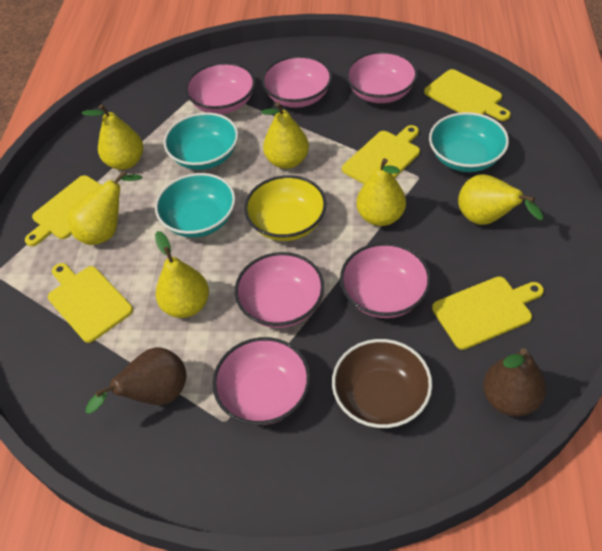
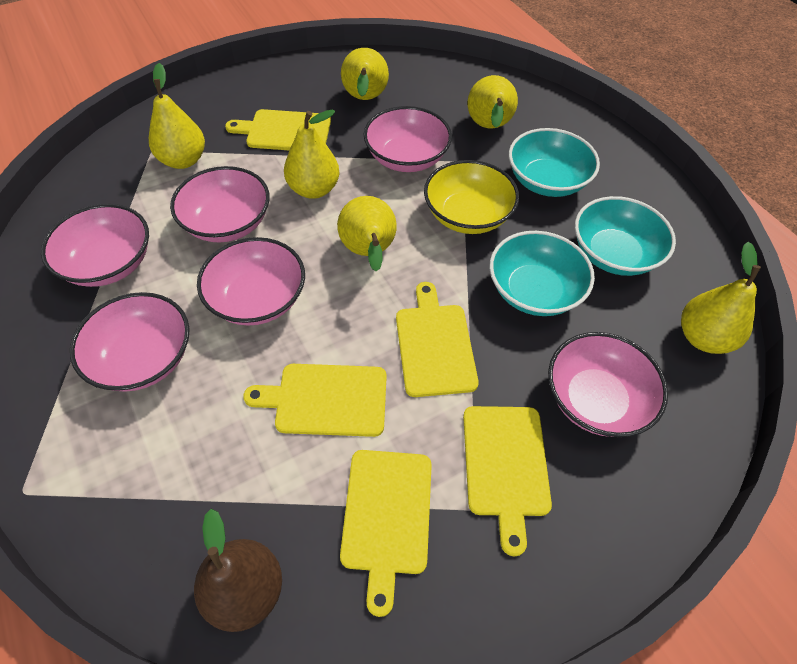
brown bowl: [332,339,432,428] = 1 -> none = 0
brown pear: [86,347,186,414] [483,348,546,417] = 2 -> [194,509,282,632] = 1

